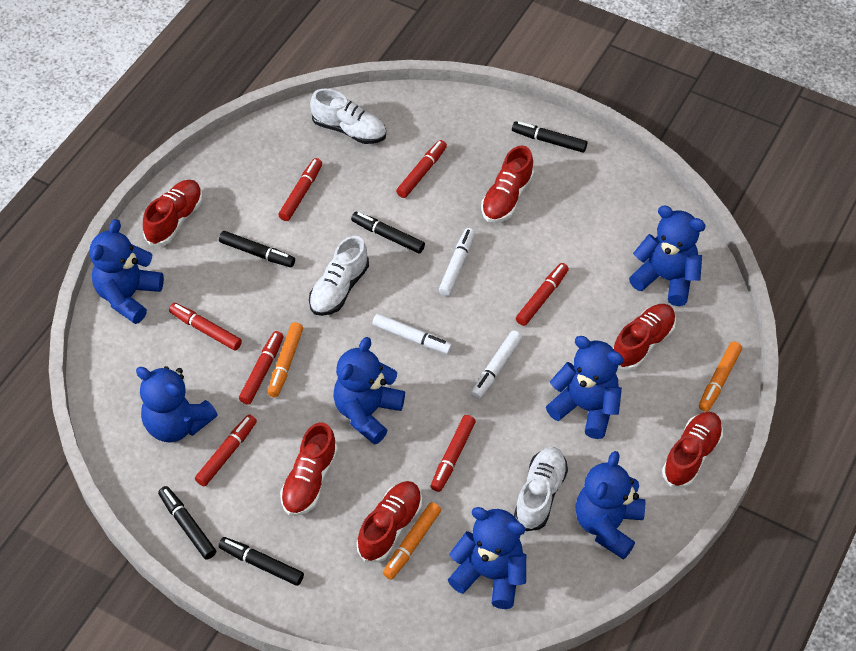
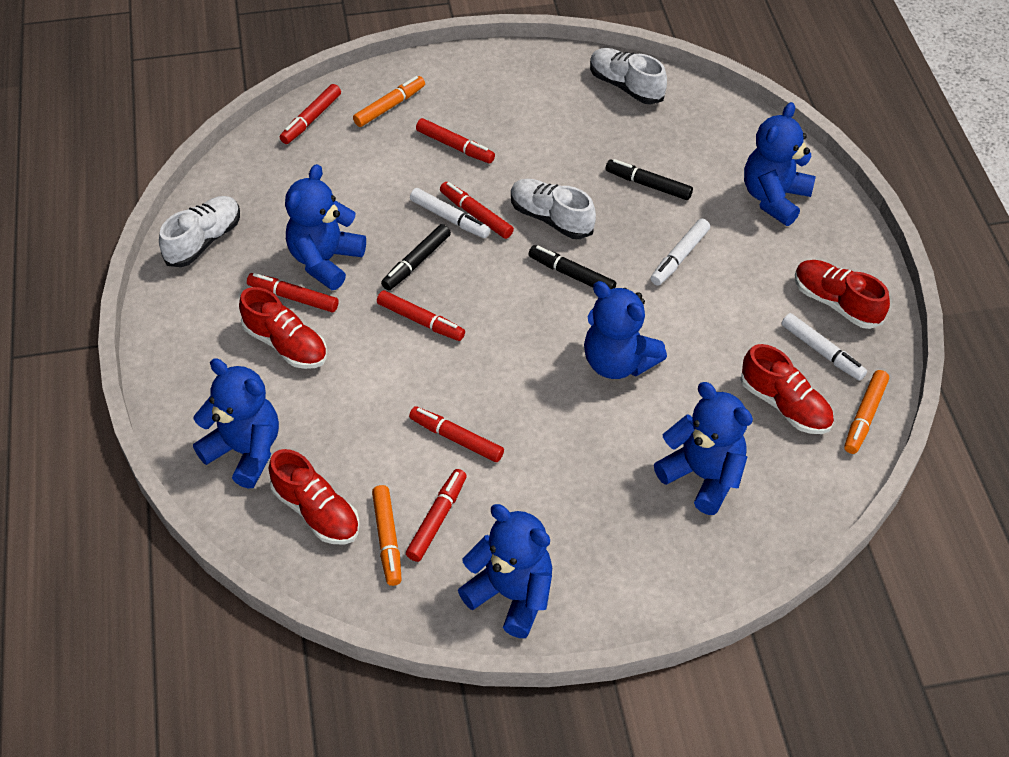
black marker: [158,486,216,560] [218,537,304,586] [219,231,295,267] [351,212,425,254] [512,121,587,153] = 5 -> [381,224,451,290] [528,245,616,289] [606,159,693,200] = 3
blue teddy bear: [90,219,164,324] [136,366,218,443] [333,337,405,445] [448,507,526,609] [546,336,624,439] [575,451,645,560] [629,205,706,306] = 7 -> [193,358,279,489] [285,164,366,290] [458,504,552,638] [584,281,667,379] [654,382,753,515] [744,102,816,226] = 6
red shoe: [143,180,203,246] [280,422,338,516] [357,481,422,563] [481,145,534,223] [613,304,676,370] [662,412,723,488] = 6 -> [239,287,327,369] [269,449,360,545] [740,344,834,434] [795,260,890,329] = 4

